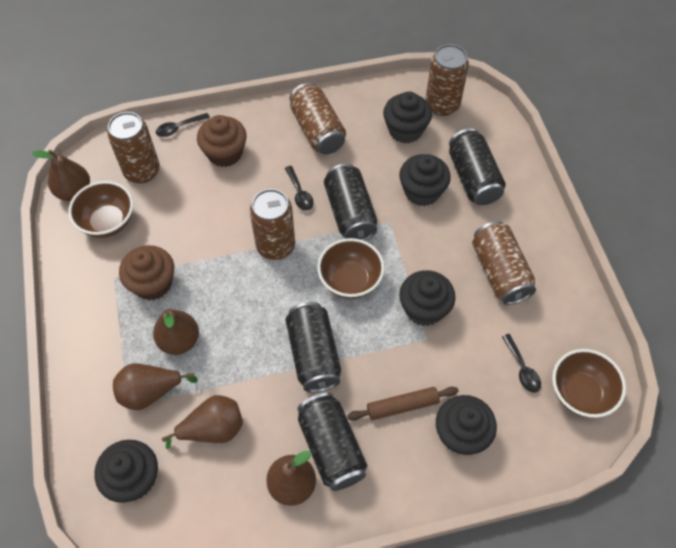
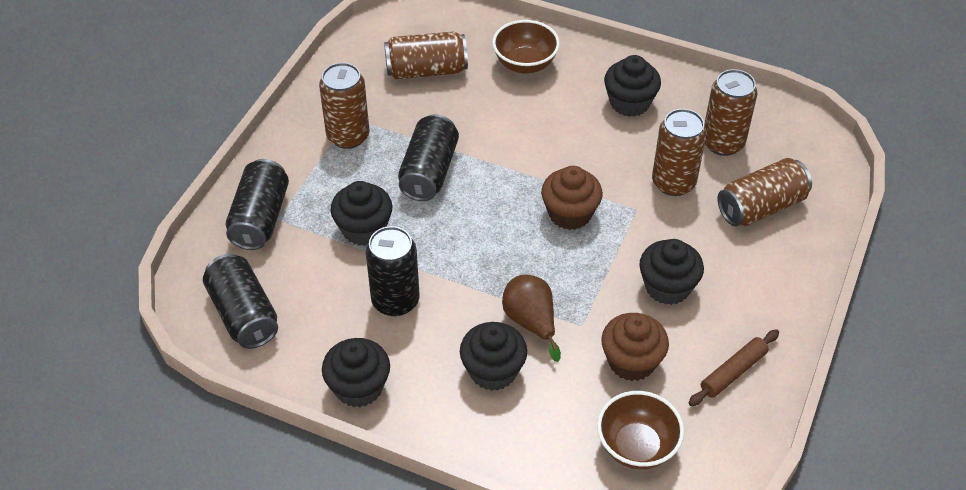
black spoon: [156,113,210,137] [285,166,314,211] [502,334,541,393] = 3 -> none = 0
brown bowl: [68,181,133,238] [317,238,385,299] [552,349,626,418] = 3 -> [492,20,560,74] [597,391,684,469] = 2
brown pear: [32,150,90,201] [113,363,198,410] [153,309,199,355] [162,395,243,449] [266,451,316,506] = 5 -> [502,275,561,362] = 1

